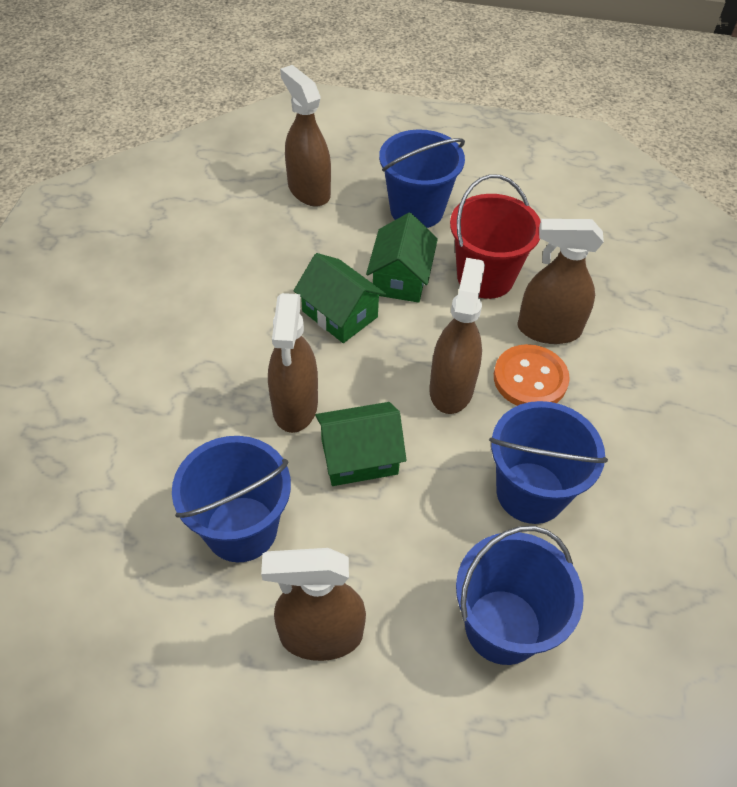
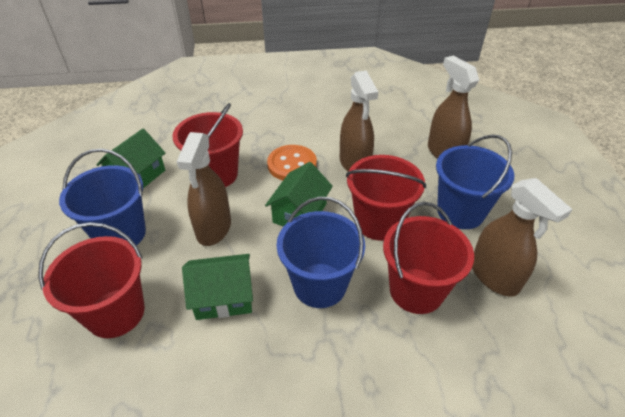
blue bucket: [172,436,291,562] [379,129,465,228] [456,526,584,665] [489,401,608,524] = 4 -> [59,149,146,246] [277,197,365,308] [436,135,514,229] = 3
brown spray bottle: [261,548,366,661] [268,293,318,433] [280,65,331,206] [429,258,485,414] [517,219,604,344] = 5 -> [177,132,231,246] [340,70,378,172] [428,56,479,159] [472,178,572,297] = 4
red bucket: [450,174,541,299] = 1 -> [38,222,145,338] [172,103,243,187] [346,155,426,241] [383,202,474,314] = 4

